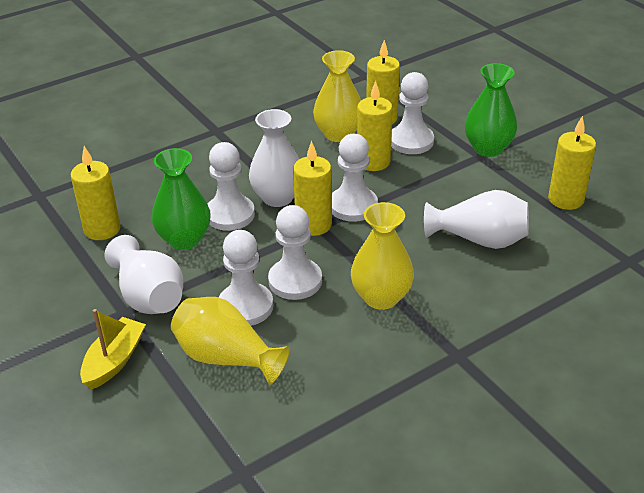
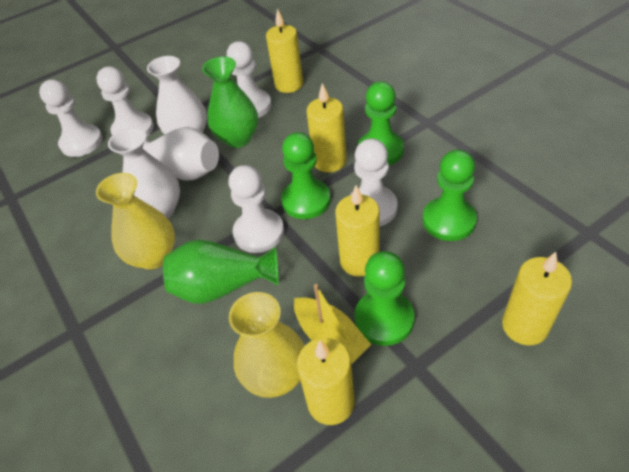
green pawn: none = 0 -> [281,132,331,219] [354,251,414,346] [358,81,404,165] [423,149,477,241] = 4
yellow vase: [171,297,290,385] [313,50,361,142] [351,202,414,310] = 3 -> [96,173,175,270] [229,292,305,398] = 2

